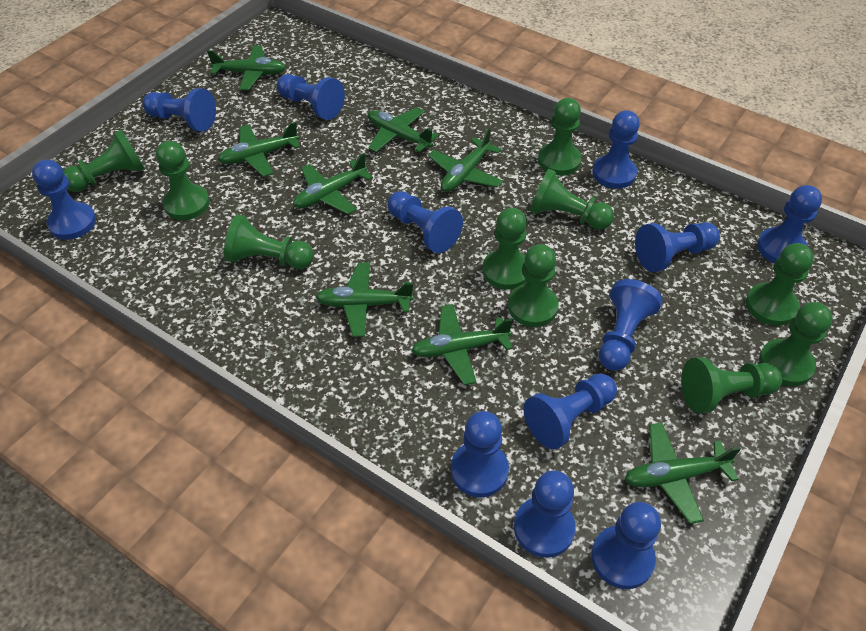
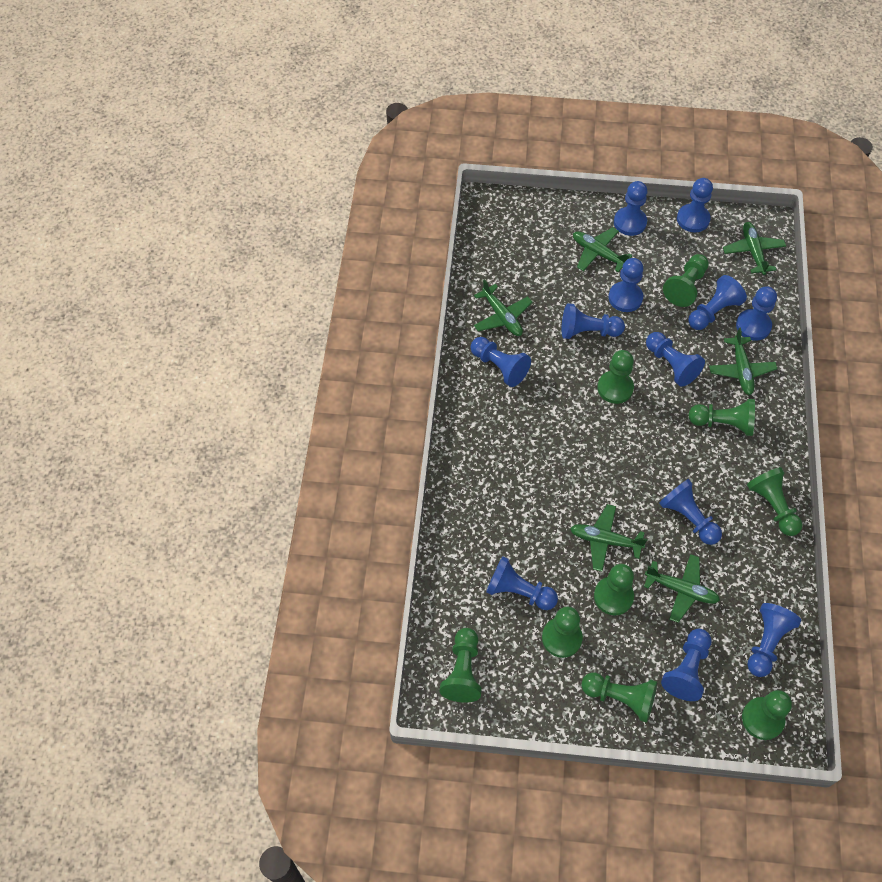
green pawn: [63,130,145,192] [156,141,210,220] [224,214,314,269] [482,208,527,289] [508,244,559,327] [530,169,614,230] [538,98,582,176] [681,357,783,413] [746,243,814,326] [759,302,833,386] = 10 -> [440,628,482,703] [542,607,583,658] [581,673,657,723] [594,564,634,615] [597,350,634,404] [663,254,709,307] [688,399,755,436] [742,690,792,740] [747,467,803,536] = 9
green plane: [207,45,286,90] [218,122,300,177] [293,153,373,214] [316,263,414,337] [368,107,439,153] [411,304,513,385] [428,128,503,192] [625,422,741,524] = 8 -> [474,279,532,336] [570,504,648,571] [573,227,632,272] [644,554,720,623] [709,328,777,395] [723,222,786,275] = 6

